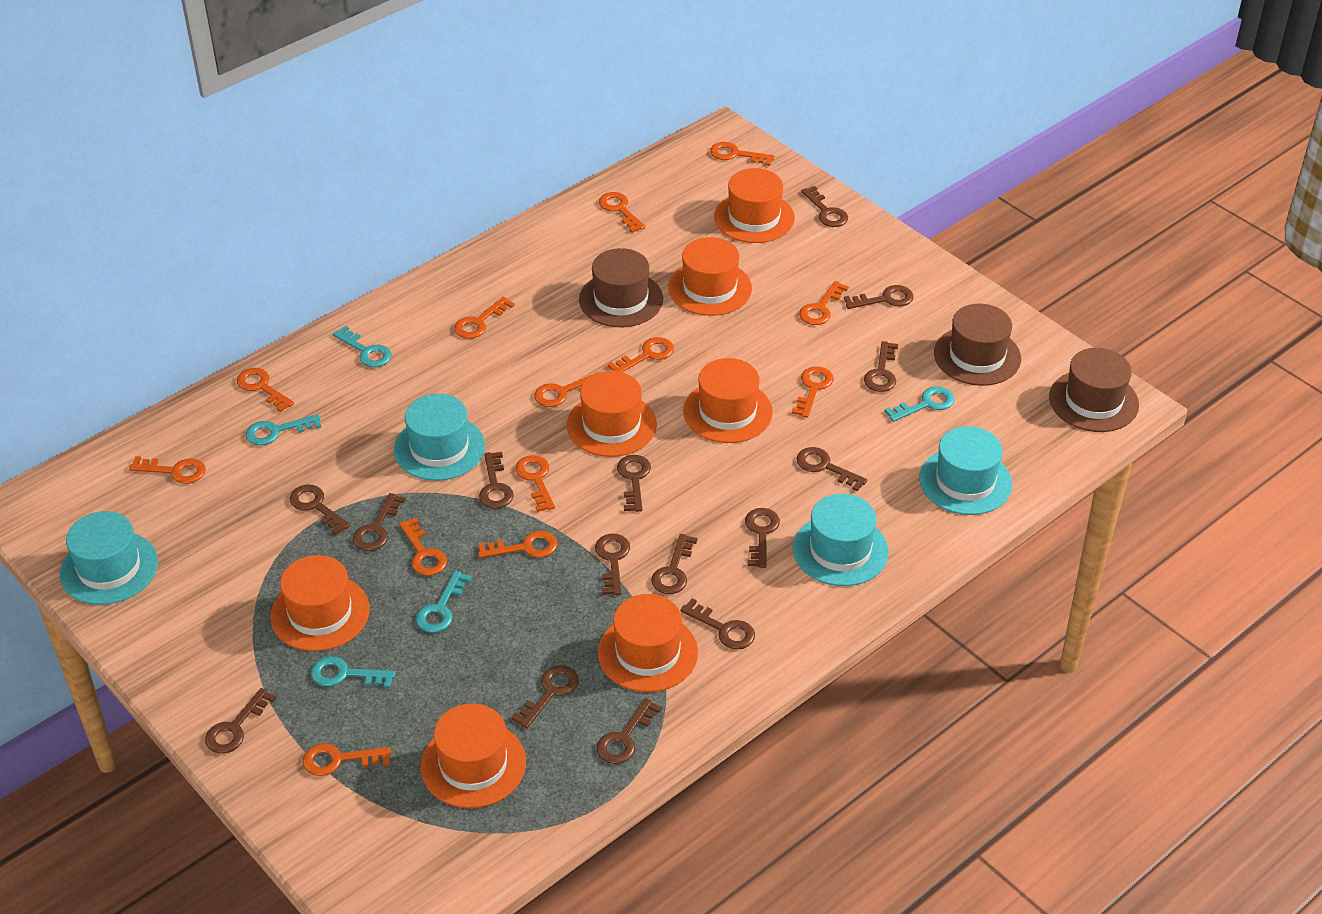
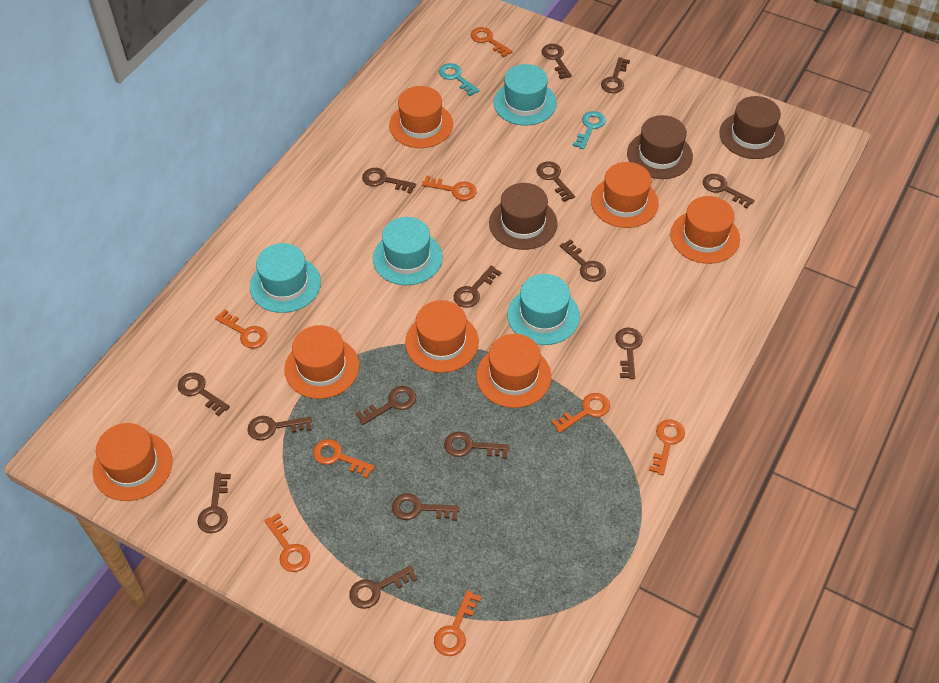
orange key: [129,456,206,484] [237,368,294,412] [303,743,391,776] [399,517,447,576] [454,296,515,339] [478,531,557,558] [516,455,555,512] [534,372,599,407] [599,192,646,233] [607,337,674,372] [710,142,774,166] [792,366,834,418] [799,281,849,325] = 13 -> [215,309,267,348] [264,513,310,572] [313,439,375,479] [422,175,477,201] [434,590,482,656] [471,27,513,57] [551,393,610,433] [649,419,685,475] = 8
turquoise key: [246,414,322,445] [311,656,395,688] [333,326,392,367] [416,571,472,633] [885,386,955,422] = 5 -> [439,63,480,96] [572,111,606,149] = 2

